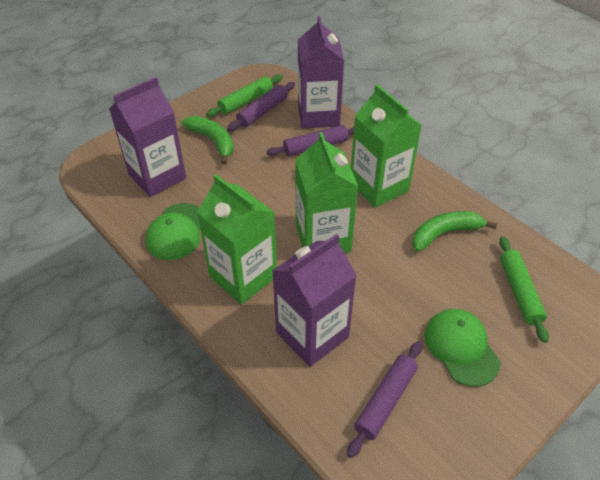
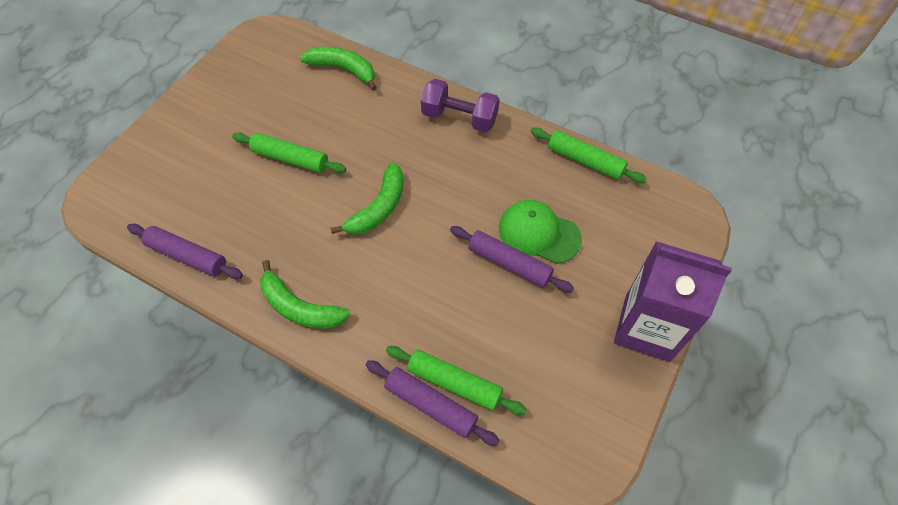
green banana: [181,116,234,165] [412,211,497,252] = 2 -> [260,260,350,328] [300,47,377,91] [330,162,404,235] = 3
green cap: [145,203,200,260] [424,309,500,387] = 2 -> [499,200,582,264] = 1
green carton: [197,174,277,305] [295,132,358,253] [351,84,422,208] = 3 -> none = 0
green rolling pin: [206,74,283,117] [499,237,549,343] = 2 -> [232,133,346,173] [386,346,527,415] [531,127,647,183] = 3
purple carton: [109,77,186,197] [272,234,357,367] [298,16,344,129] = 3 -> [614,241,732,362] = 1
purple dumbbell: none = 0 -> [421,79,499,132] = 1

